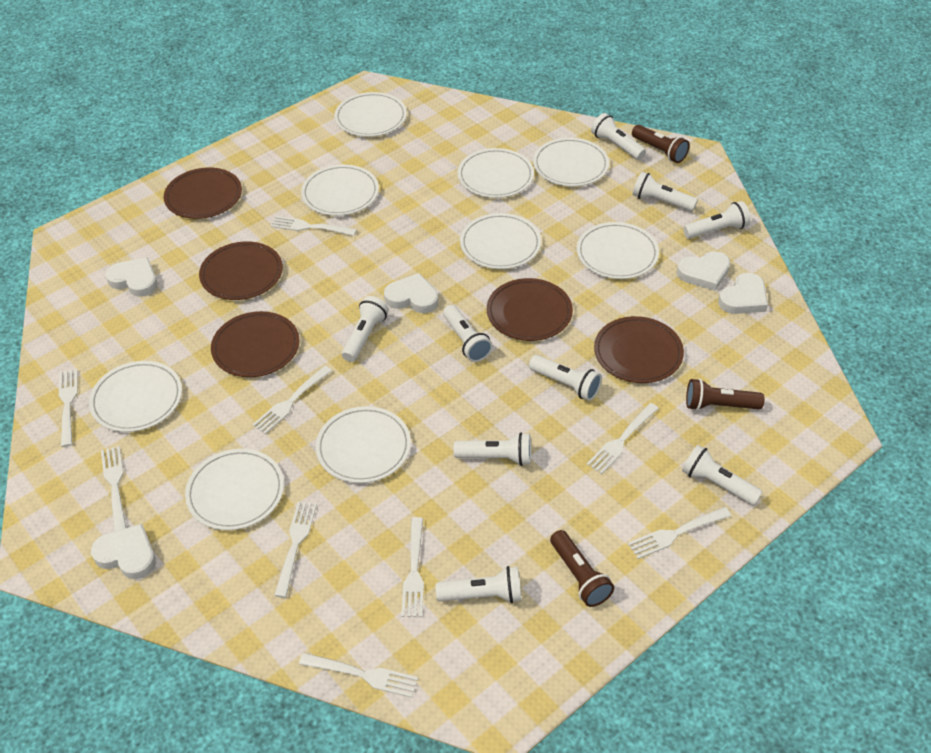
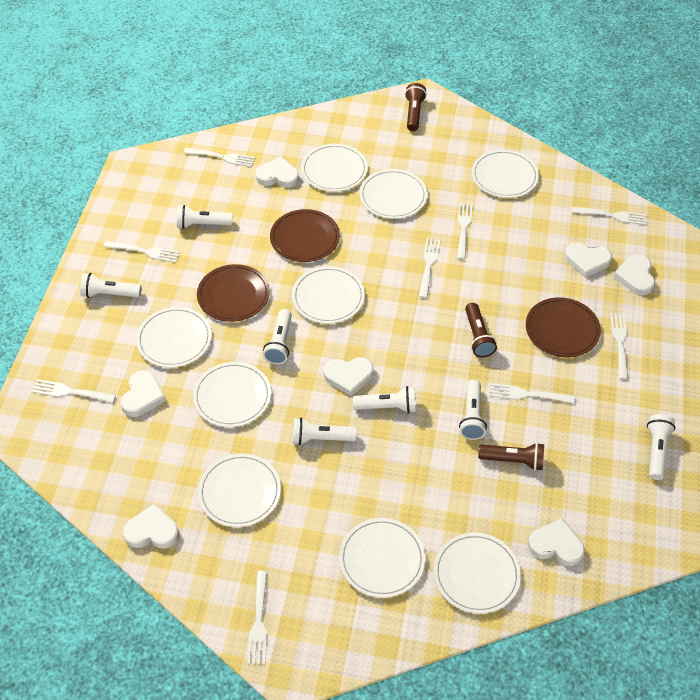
brown plate: [164,168,242,219] [199,241,283,300] [211,311,300,377] [487,278,573,341] [594,316,684,383] = 5 -> [197,264,270,322] [270,209,340,262] [526,297,601,358] = 3
white flashlight: [342,296,389,362] [436,566,521,603] [443,305,493,362] [453,432,531,466] [529,355,602,401] [591,113,646,160] [633,172,698,211] [682,445,763,506] [683,201,750,239] = 9 -> [80,273,141,298] [177,205,233,229] [263,309,292,364] [292,418,357,445] [353,386,416,413] [459,380,487,440] [647,414,675,480] = 7
white heart: [91,524,156,579] [105,257,157,297] [384,273,438,313] [677,251,730,291] [718,273,768,314] = 5 -> [120,370,166,417] [123,504,179,549] [256,156,299,188] [324,357,374,397] [528,518,585,566] [564,243,612,278] [613,254,655,295] = 7

